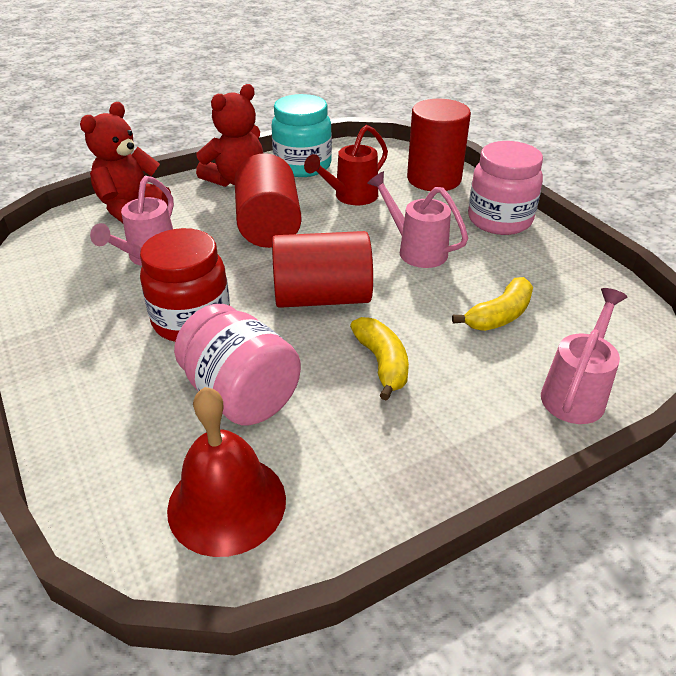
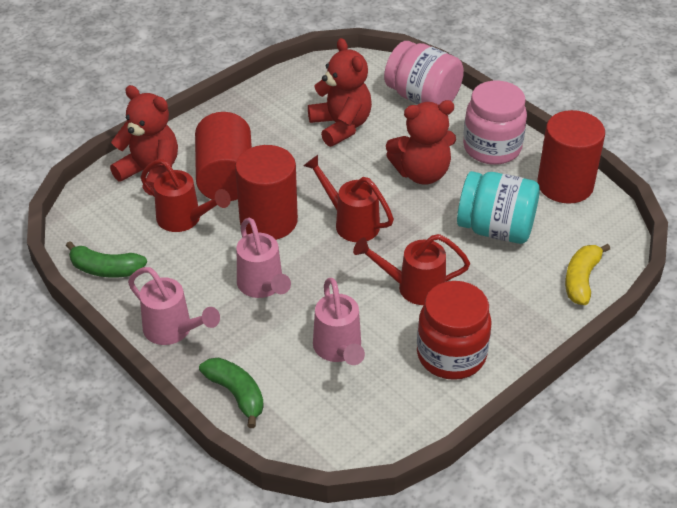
green banana: none = 0 -> [66,241,147,278] [199,358,264,428] = 2
red bell: [167,387,286,557] = 1 -> none = 0
red teddy bear: [80,102,171,223] [196,84,264,187] = 2 -> [110,85,178,196] [308,38,372,147] [386,100,456,185] = 3
red watering can: [304,125,388,205] = 1 -> [140,159,231,232] [303,155,394,242] [353,234,470,305] = 3
yellow banana: [350,317,409,401] [452,277,533,331] = 2 -> [565,244,610,305] = 1

